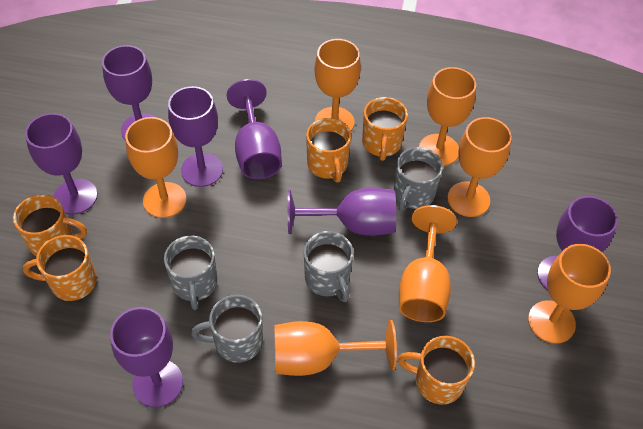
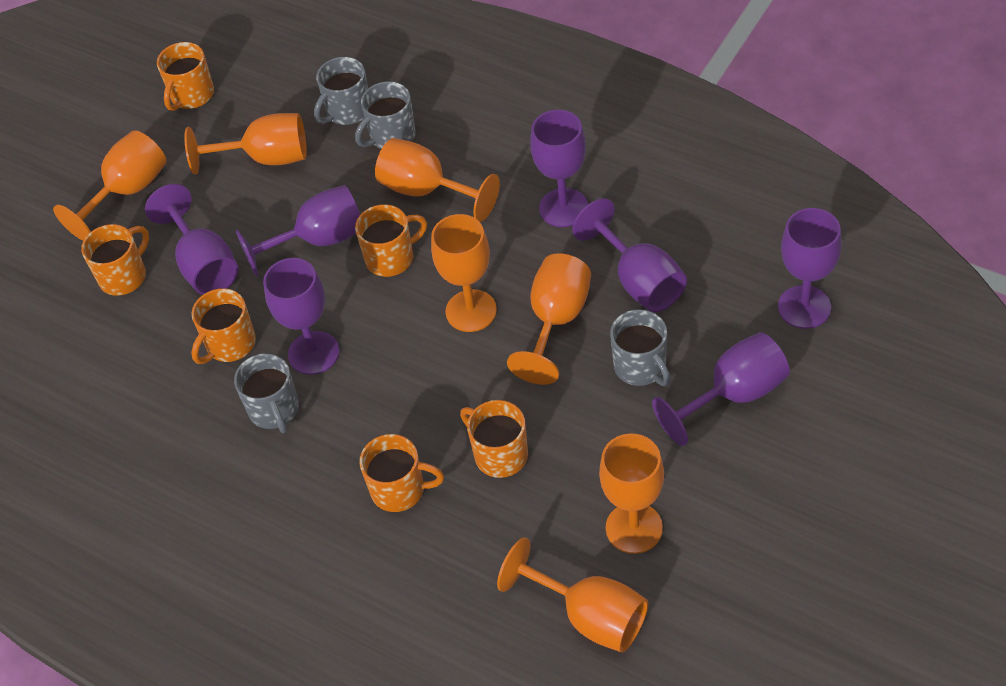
orange mug: [13,194,87,256] [23,235,97,301] [306,118,351,182] [362,97,408,161] [398,336,475,405] = 5 -> [81,224,149,296] [157,42,214,111] [191,288,256,364] [355,204,427,277] [359,434,444,512] [460,400,528,478] = 6

